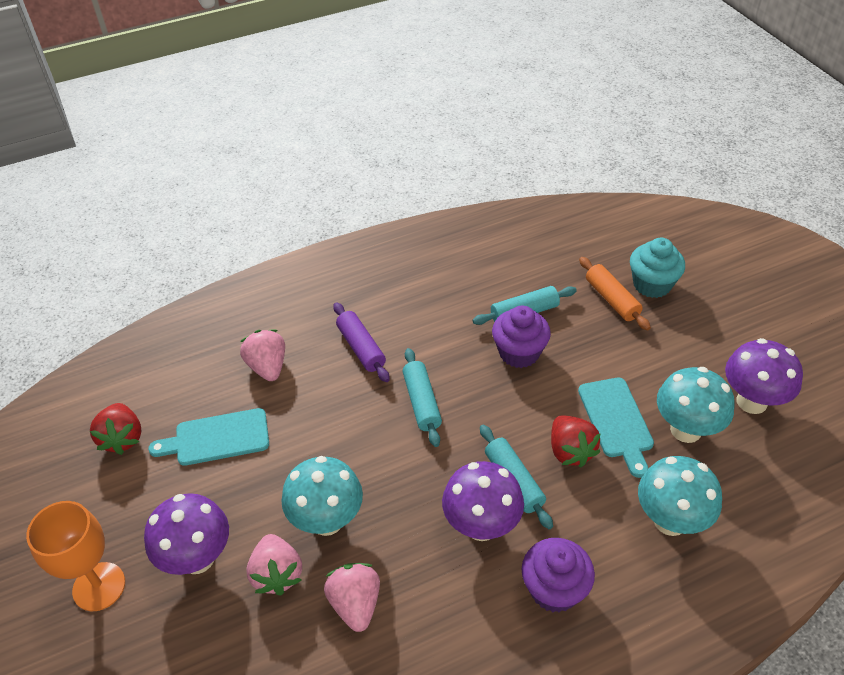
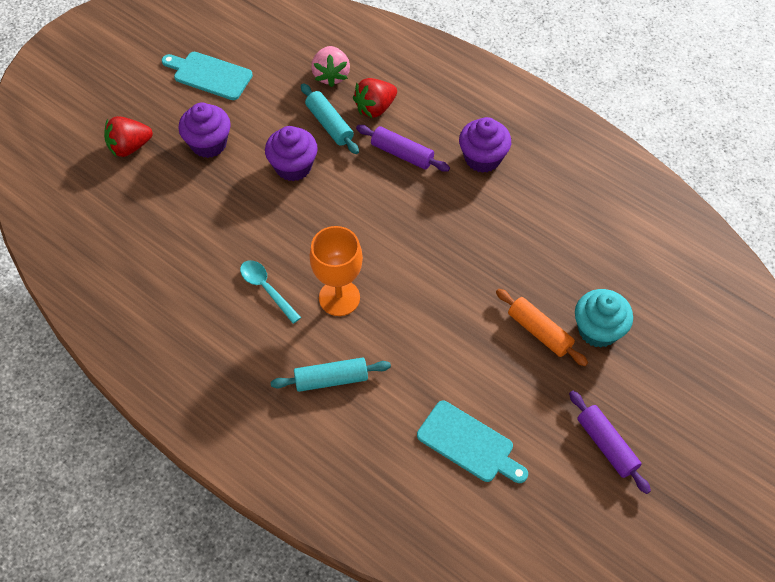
pink strawberry: [240,329,285,381] [246,534,302,595] [324,563,380,632] = 3 -> [311,46,350,87] = 1
purple cupcake: [492,306,551,368] [521,538,595,613] = 2 -> [178,103,231,158] [265,126,318,181] [459,117,511,173] = 3
purple mushroom: [144,493,229,575] [442,461,524,541] [725,338,803,414] = 3 -> none = 0
purple rolling pin: [333,302,390,382] = 1 -> [356,125,450,172] [569,391,651,494] = 2
turquoise mushroom: [281,456,363,536] [638,456,722,536] [657,367,734,443] = 3 -> none = 0
turquoise rolling pin: [402,348,442,447] [472,286,577,325] [480,425,553,529] = 3 -> [270,357,391,392] [301,83,359,154] = 2
turquoise spoon: none = 0 -> [240,260,301,324] = 1

